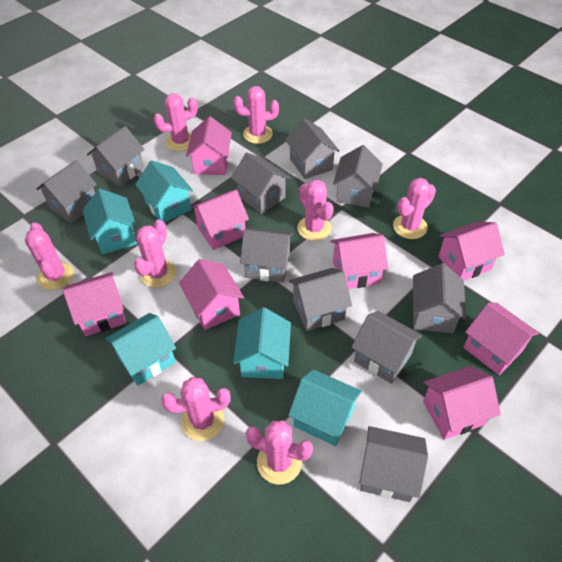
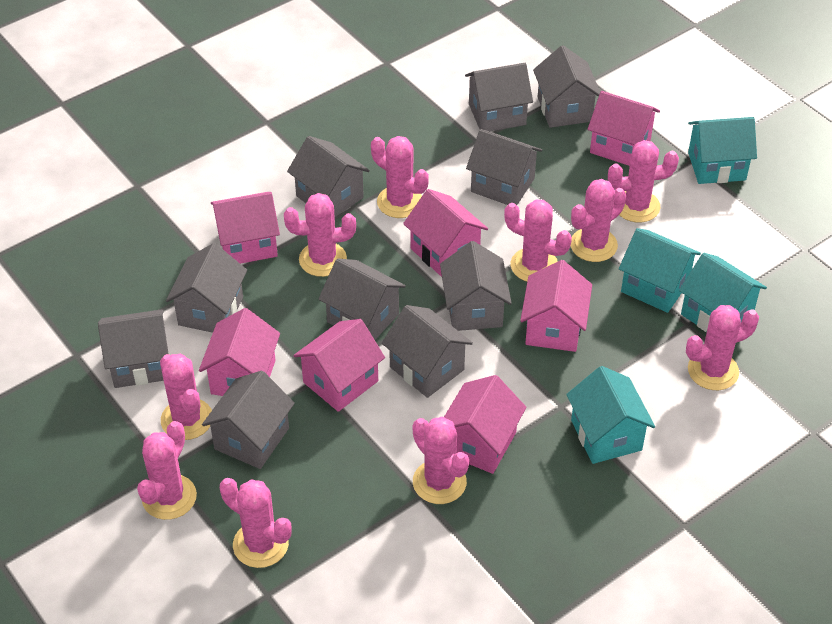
pink cactus: [25,222,74,290] [134,220,176,288] [154,93,198,151] [161,377,231,441] [233,86,279,144] [246,420,313,484] [297,180,334,241] [393,178,436,239] = 8 -> [137,421,197,520] [160,354,212,440] [220,478,292,568] [284,193,356,277] [371,136,429,218] [413,417,469,504] [504,199,572,282] [570,179,626,262] [608,140,679,223] [686,305,759,390] = 10
pink house: [63,272,126,336] [179,259,244,330] [186,116,232,175] [190,190,249,250] [331,233,388,289] [423,366,501,440] [439,222,505,280] [463,303,539,375] = 8 -> [199,308,280,396] [211,192,280,264] [293,319,385,412] [403,189,488,277] [444,375,527,474] [520,260,592,352] [588,91,660,166] = 7
turquoise house: [82,189,137,255] [105,313,176,386] [135,160,193,223] [233,307,291,379] [288,369,362,446] = 5 -> [566,366,655,464] [619,228,701,313] [679,253,767,332] [688,117,757,184] = 4

